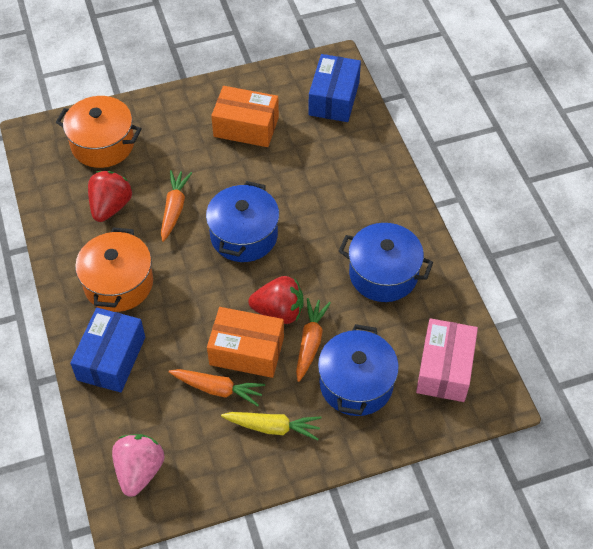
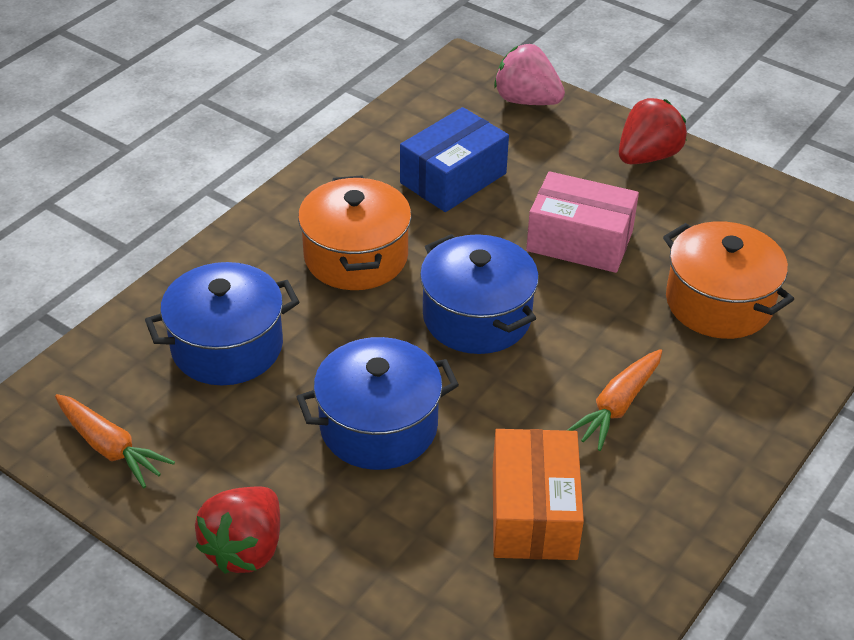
blue box: [70,308,145,393] [308,54,361,122] = 2 -> [400,107,509,212] = 1
orange box: [207,307,284,378] [211,86,279,147] = 2 -> [493,429,584,560] = 1
orange carrot: [161,170,192,242] [169,369,265,406] [296,298,331,382] = 3 -> [55,394,175,488] [566,349,662,451] = 2
yellow carrot: [221,412,322,441] = 1 -> none = 0

